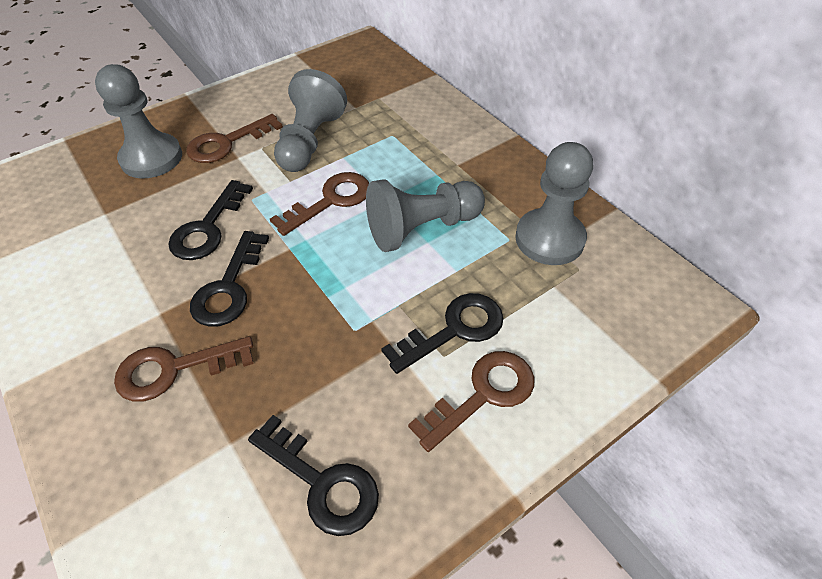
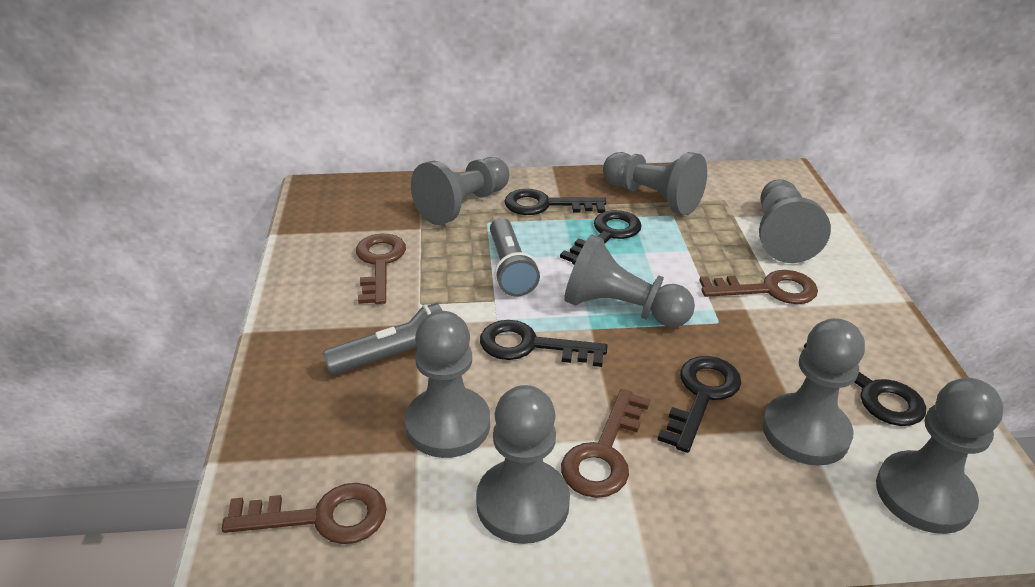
black key: [168,180,253,260] [190,231,269,327] [248,415,379,536] [381,293,503,374] = 4 -> [480,320,607,367] [504,189,606,215] [560,210,642,265] [657,356,741,453] [804,343,926,426] = 5
grey flashlight: none = 0 -> [322,303,442,375] [490,218,540,296] = 2
grey pawn: [95,64,182,178] [274,69,347,172] [366,179,485,252] [515,142,593,265] = 4 -> [405,311,490,458] [411,157,510,225] [476,385,570,544] [564,234,695,327] [603,152,707,215] [759,179,831,263] [762,318,865,466] [876,378,1004,534] = 8

